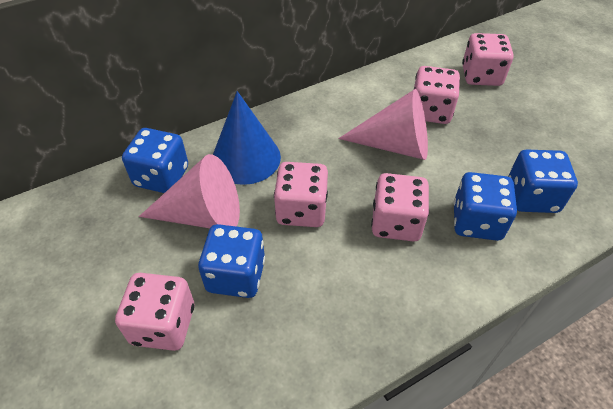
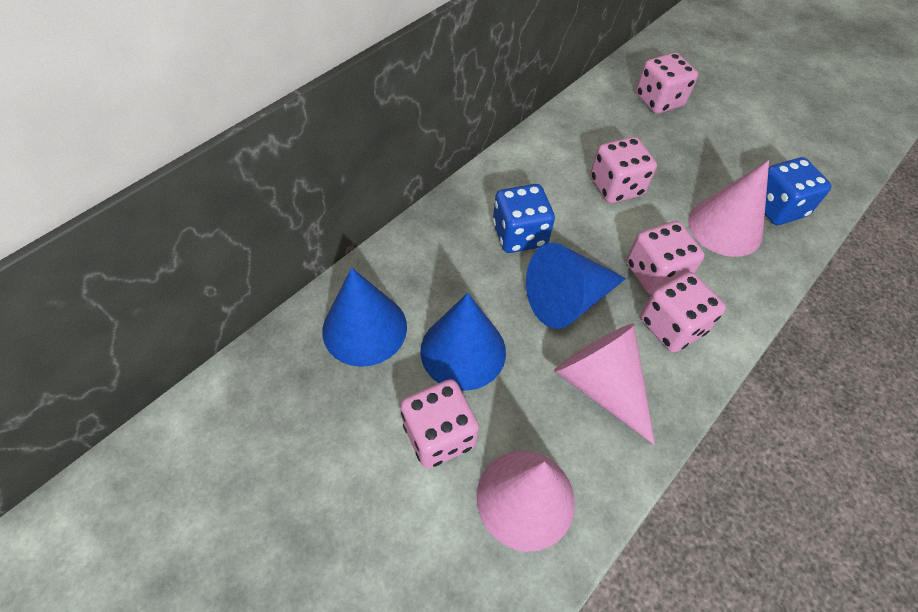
blue cone: [213,91,281,185] = 1 -> [322,268,407,367] [420,293,506,391] [526,243,626,329] = 3
blue dice: [122,128,188,193] [198,224,265,298] [453,172,517,241] [508,149,578,213] = 4 -> [493,184,555,253] [765,157,832,225] = 2
pink cone: [139,154,240,228] [338,89,428,160] = 2 -> [476,451,575,552] [554,323,655,445] [688,160,769,257] = 3

